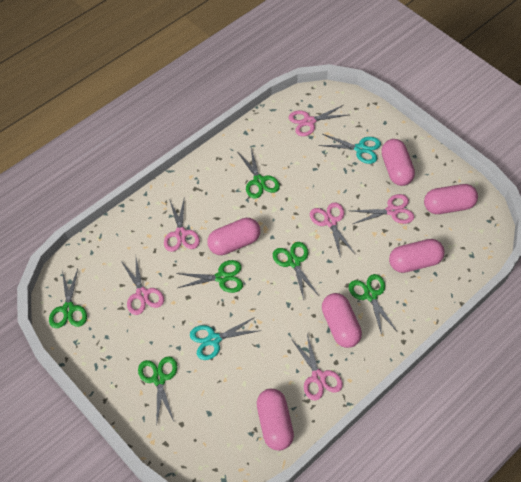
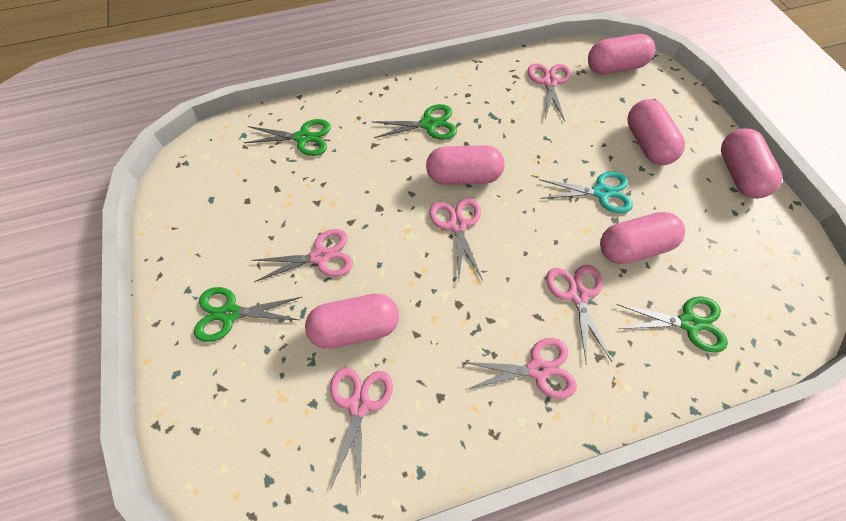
green scissors: [49,269,87,328] [138,356,177,422] [176,260,243,293] [238,148,280,199] [273,242,319,300] [349,274,397,335] = 6 -> [194,287,302,342] [244,119,331,156] [371,104,457,140] [616,296,728,353] = 4
turquoise scissors: [190,317,261,360] [319,134,381,164] = 2 -> [539,171,633,213] = 1

